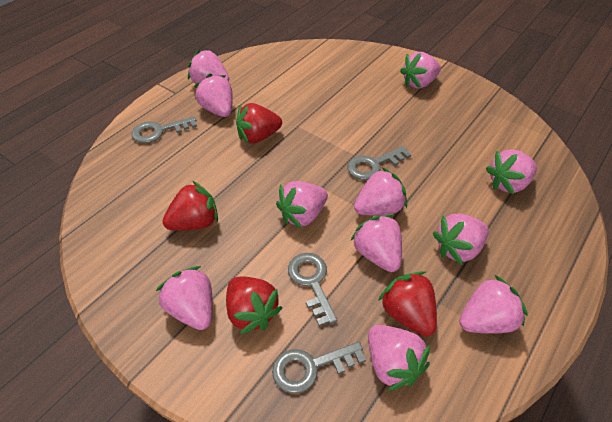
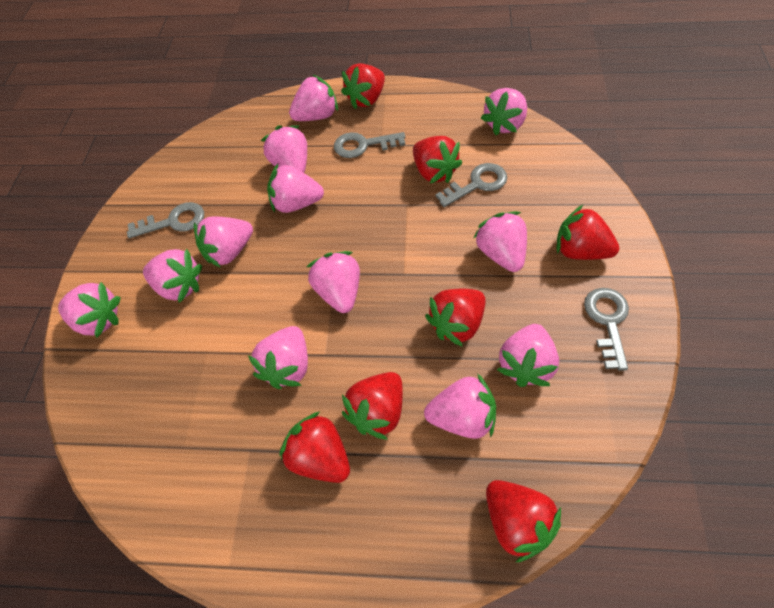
pink strawberry: [156,266,213,330] [188,49,229,84] [194,74,233,117] [276,181,328,229] [350,214,402,272] [354,168,407,215] [368,325,430,391] [400,52,441,89] [433,214,489,265] [459,275,528,334] [486,149,537,194] = 11 -> [58,282,121,338] [143,249,202,303] [194,216,253,268] [248,326,308,389] [261,125,307,173] [267,164,324,213] [289,74,338,121] [307,251,360,313] [424,373,496,439] [473,211,527,272] [481,88,527,135] [497,324,559,387] = 12
red strawberry: [162,181,218,231] [226,277,282,334] [236,103,282,144] [378,271,437,336] = 4 -> [279,412,350,483] [341,63,385,109] [342,372,403,440] [413,136,462,183] [425,289,486,347] [486,480,561,562] [556,205,619,260] = 7

